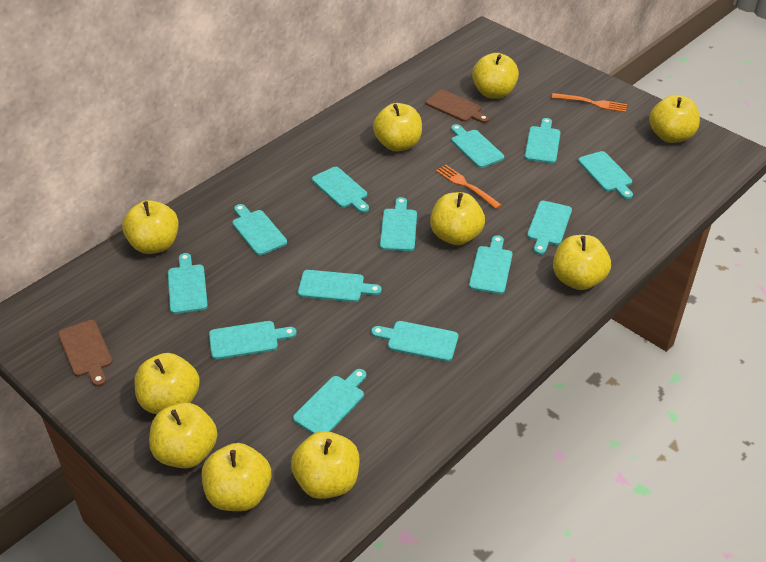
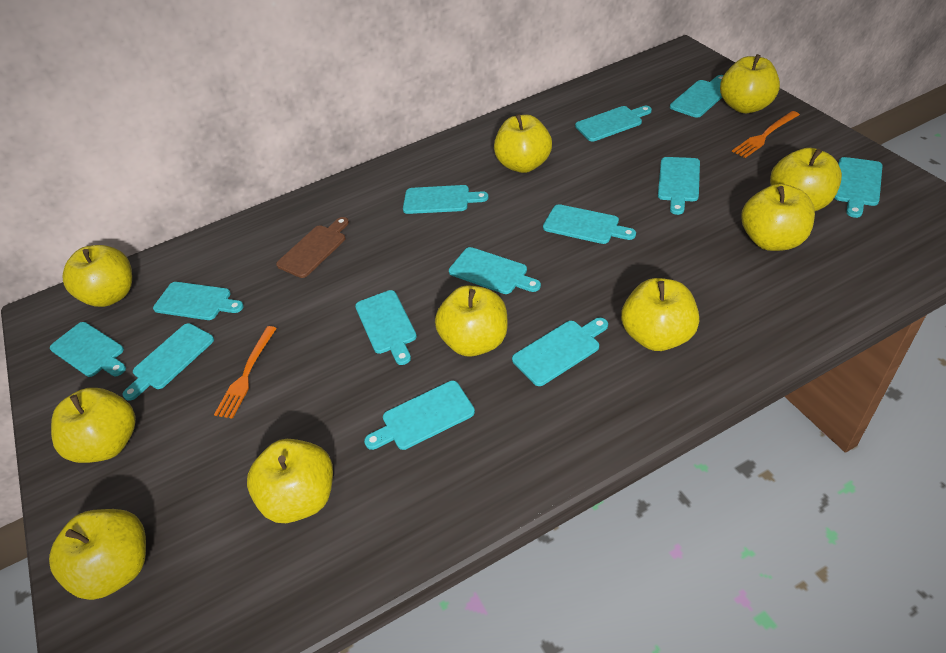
brown cutting board: [58,320,113,387] [426,90,489,123] = 2 -> [276,217,349,278] = 1

